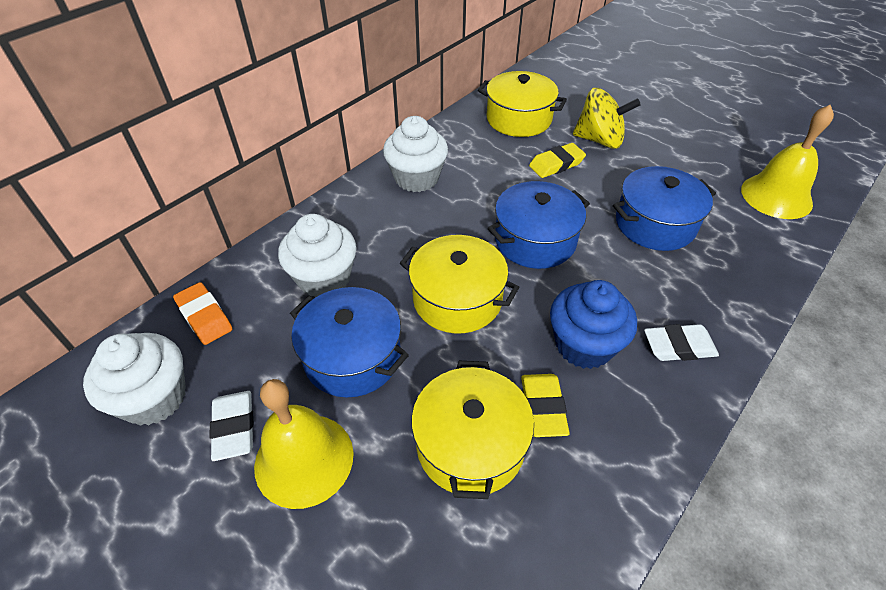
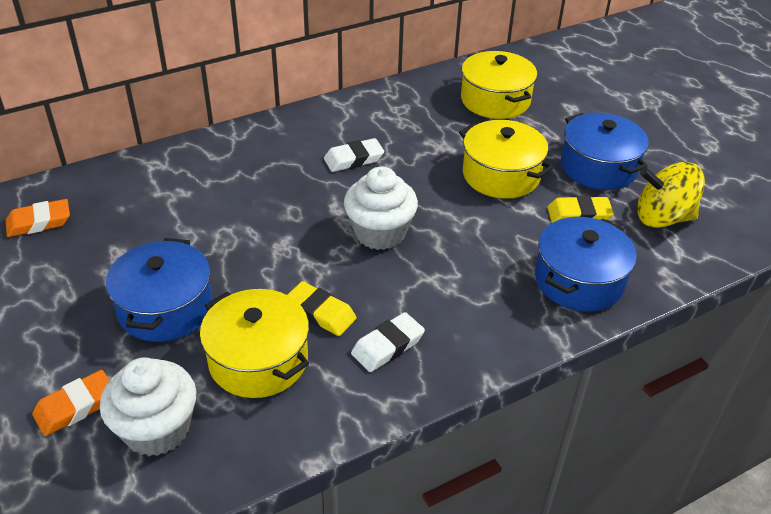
blue cupcake: [550,280,637,369] = 1 -> none = 0
orange eraser: [173,282,232,345] = 1 -> [6,199,70,237] [32,370,109,436] = 2
white cupcake: [83,333,186,426] [278,214,357,298] [383,116,448,192] = 3 -> [100,357,196,456] [344,167,418,250] = 2
yellow bell: [254,379,354,509] [741,104,834,219] = 2 -> none = 0

